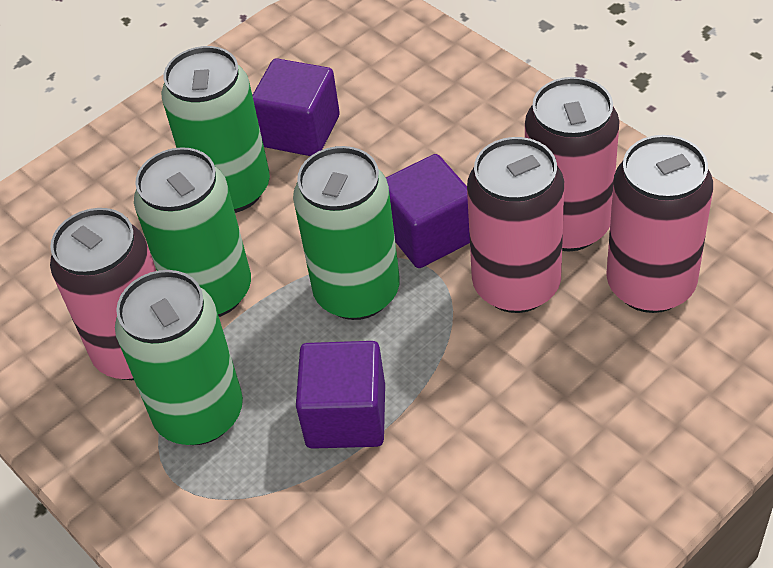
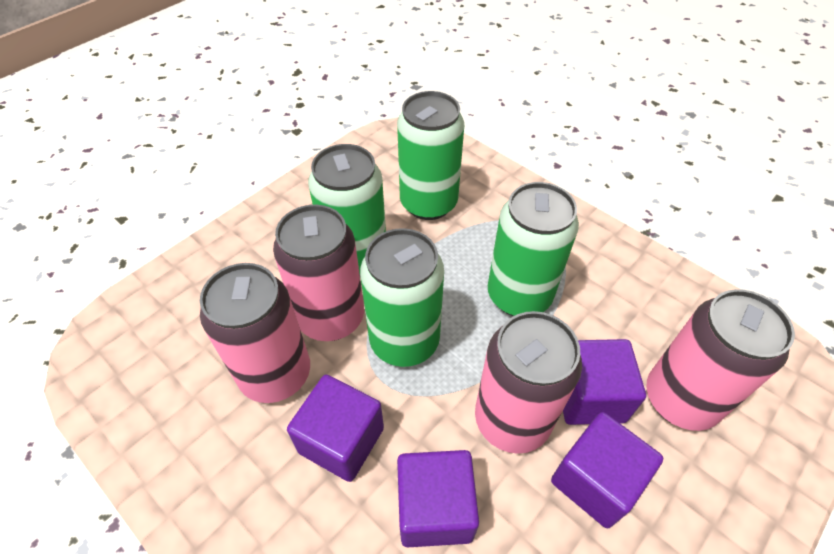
purple cube: [252,58,340,156] [296,341,385,449] [386,154,470,268] = 3 -> [287,375,384,482] [397,450,479,547] [551,412,663,528] [563,339,646,425] = 4

